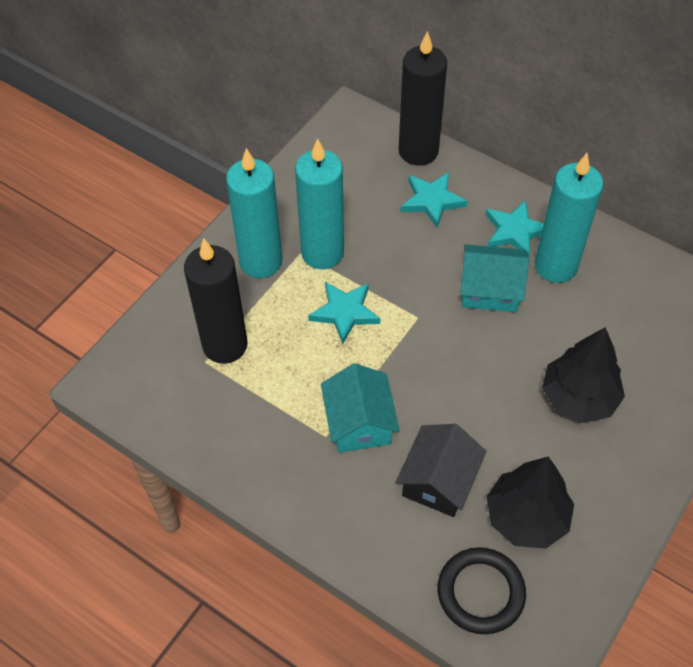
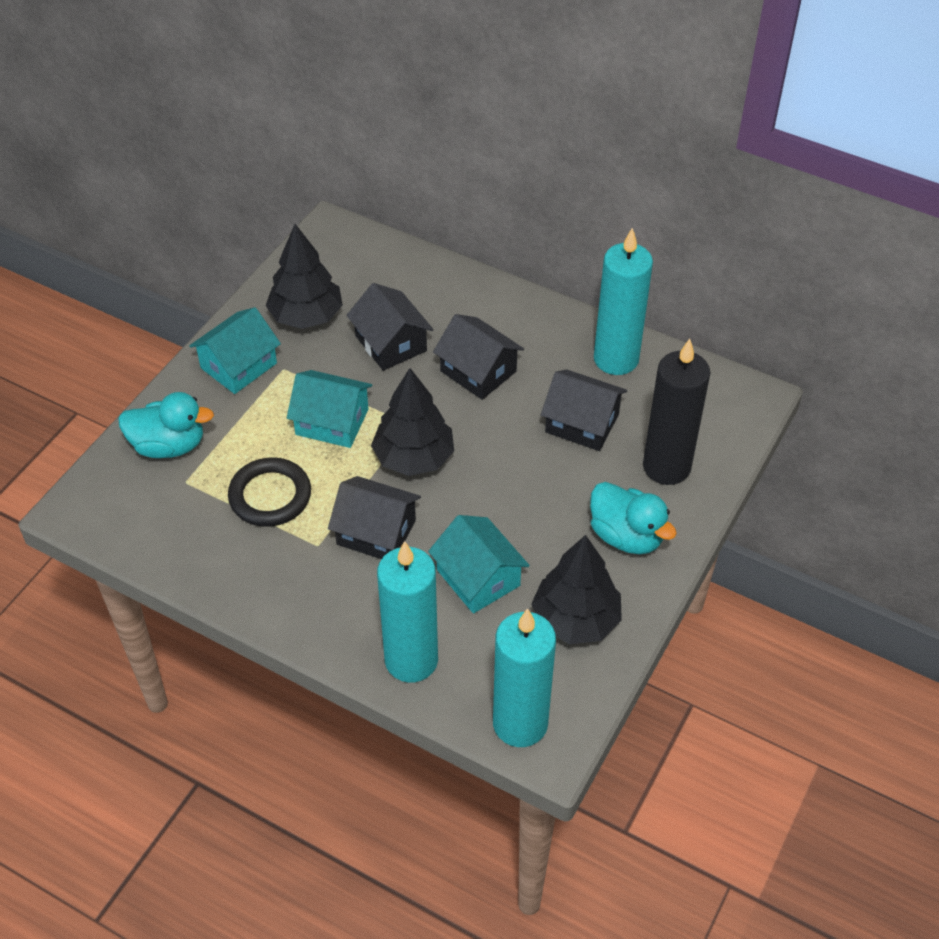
black candle: [184,238,248,364] [399,31,447,166] = 2 -> [643,339,710,485] = 1
black house: [395,424,487,517] = 1 -> [328,476,421,559] [346,283,434,371] [433,314,524,400] [541,369,627,451] = 4
black tree: [486,457,574,549] [542,327,625,423] = 2 -> [265,224,343,329] [371,368,454,476] [531,535,622,644] = 3
turquoise duck: none = 0 -> [118,392,214,458] [590,482,677,554] = 2
turquoise house: [321,363,400,453] [460,244,529,312] = 2 -> [189,307,281,394] [287,370,372,448] [428,515,530,614] = 3
turquoise star: [308,282,380,344] [401,172,468,228] [485,200,544,257] = 3 -> none = 0

